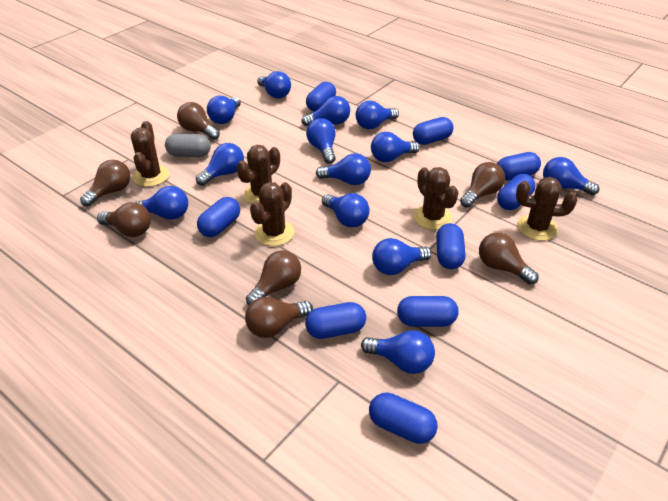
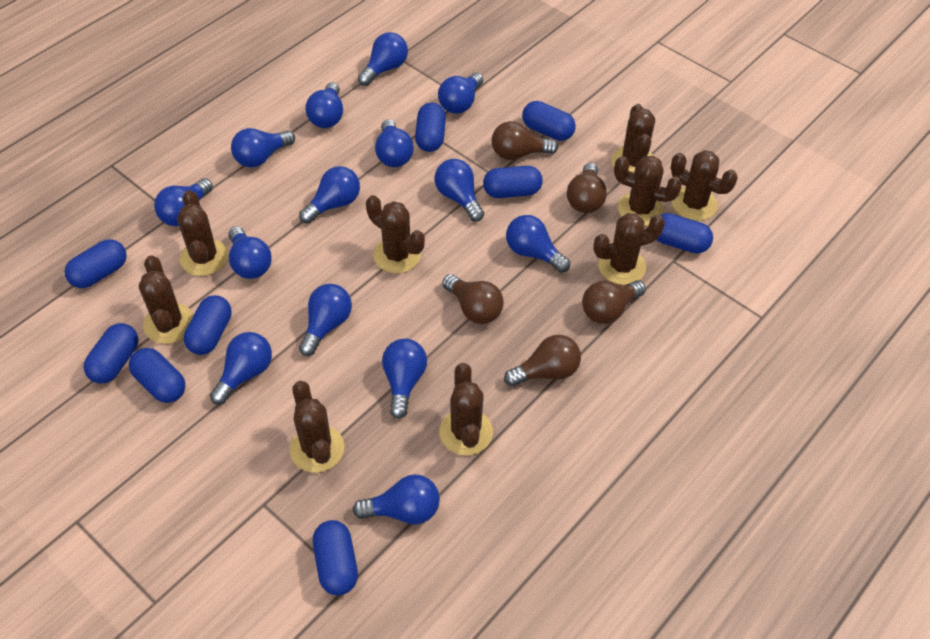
blue light bulb: [135,186,188,220] [196,143,244,186] [207,96,241,124] [257,71,291,98] [301,96,350,126] [306,118,336,164] [316,153,371,185] [322,193,370,227] [356,101,399,129] [361,330,435,374] [371,132,420,162] [372,238,432,275] [543,157,599,195] = 13 -> [154,178,213,226] [210,332,272,405] [228,226,272,279] [231,128,295,167] [299,166,360,224] [299,284,352,356] [305,82,343,128] [353,474,440,525] [358,32,408,86] [375,119,414,167] [382,339,427,419] [434,159,484,222] [438,73,483,114] [506,215,570,273] = 14
brown cactus: [131,121,169,187] [237,145,280,204] [250,182,294,246] [413,167,459,230] [516,177,578,241] = 5 -> [139,255,193,344] [177,190,228,276] [290,381,344,473] [366,195,425,273] [439,363,493,455] [593,213,665,285] [611,104,655,173] [614,156,682,226] [671,150,738,221] = 9
brown light bulb: [80,160,130,207] [97,202,151,237] [177,102,220,140] [245,297,313,338] [246,250,301,306] [460,162,505,208] [479,232,539,285] = 7 -> [442,274,504,324] [491,121,558,160] [504,335,581,386] [567,163,607,213] [582,280,646,324] = 5
grey capsule: [165,134,211,157] = 1 -> none = 0

